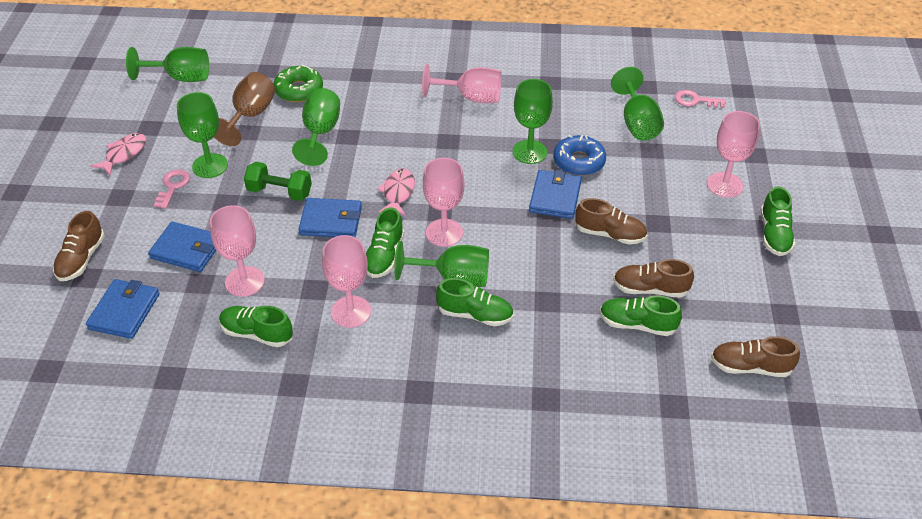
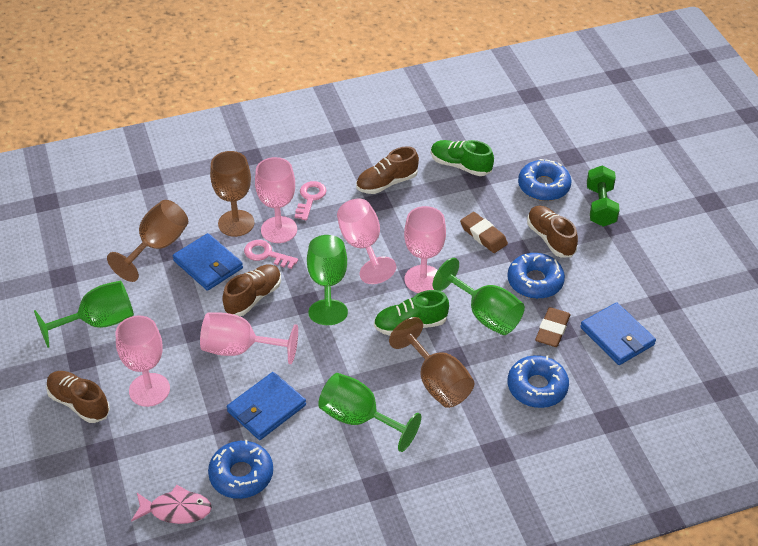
blue donut: [553,135,606,176] = 1 -> [208,440,273,499] [507,253,565,299] [508,355,569,408] [518,159,572,201] = 4
blue wallet: [86,279,160,339] [148,222,216,272] [298,198,362,237] [529,170,582,219] = 4 -> [173,233,243,291] [227,372,306,440] [580,302,656,365] = 3
brown eraser: none = 0 -> [460,212,508,253] [535,307,570,347] = 2
brown goblet: [214,72,275,146] = 1 -> [107,200,188,282] [210,151,254,237] [389,317,474,408] = 3
green donut: [274,65,323,102] = 1 -> none = 0
green goblet: [126,47,209,82] [177,92,228,178] [292,88,340,166] [394,241,489,287] [513,79,553,164] [611,67,664,141] = 6 -> [34,281,134,348] [307,235,348,325] [318,373,421,452] [433,258,525,335] = 4
green shoe: [219,306,293,347] [366,208,404,278] [436,278,514,326] [600,295,682,336] [761,186,795,256] = 5 -> [374,290,449,336] [431,140,494,176] = 2
pink fish: [90,133,146,175] [377,168,415,216] = 2 -> [131,485,212,524] = 1

